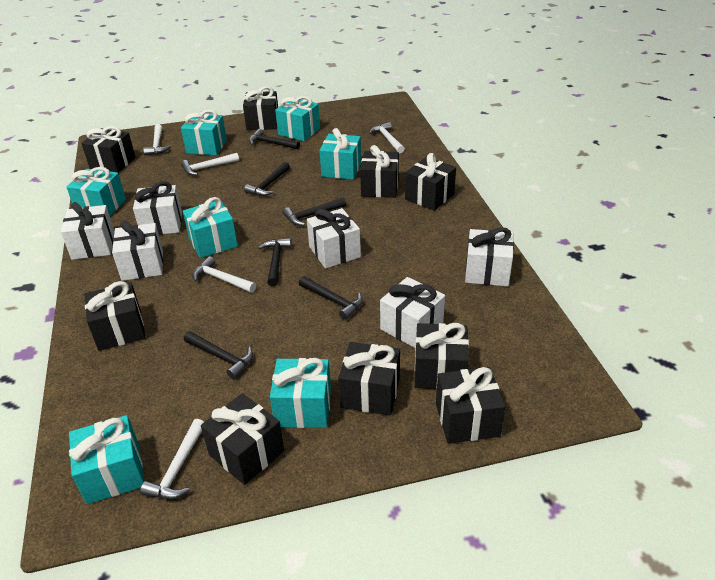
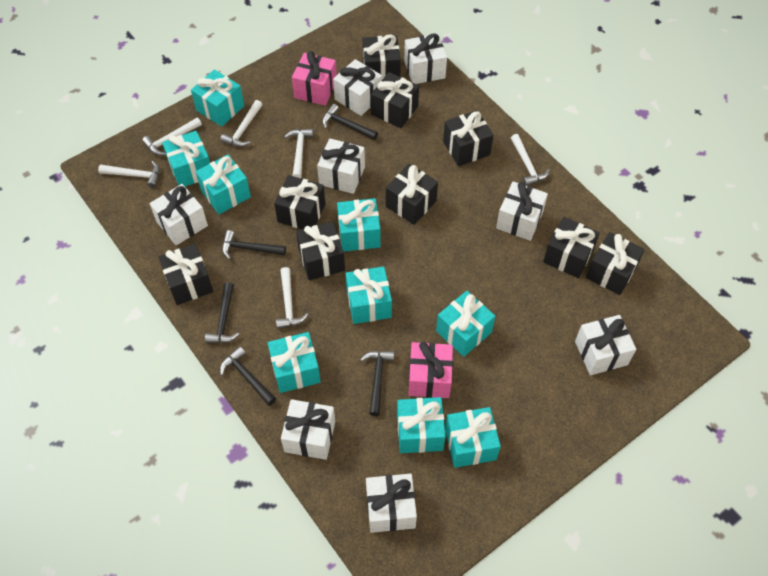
black hammer: [184,331,253,379] [244,162,290,196] [249,129,300,149] [258,238,292,286] [283,198,346,226] [299,276,363,320] = 6 -> [205,282,239,343] [220,346,276,406] [222,230,286,260] [322,104,378,140] [360,351,394,416] = 5
pink gift: none = 0 -> [292,51,337,106] [408,342,453,398] = 2
turquoise gift: [66,167,126,216] [69,415,144,504] [181,110,227,155] [183,197,238,258] [270,358,331,428] [275,96,320,141] [319,128,361,180] = 7 -> [162,131,210,186] [191,70,244,127] [196,154,251,214] [268,332,321,393] [337,198,381,251] [346,266,392,324] [397,397,446,453] [436,291,496,357] [445,407,501,468] = 9
white gift: [61,202,115,260] [112,221,163,281] [133,181,182,235] [307,208,361,269] [380,277,445,348] [465,227,514,286] = 6 -> [150,184,208,245] [281,399,335,460] [317,138,365,194] [333,59,382,116] [366,474,417,533] [404,33,447,84] [496,181,548,241] [575,315,636,375] = 8
white hammer: [140,419,204,499] [143,124,171,156] [181,153,239,176] [193,256,256,293] [369,122,405,153] = 5 -> [98,161,160,188] [142,117,202,155] [220,100,263,147] [276,267,308,329] [284,129,313,178] [511,134,550,186] = 6

